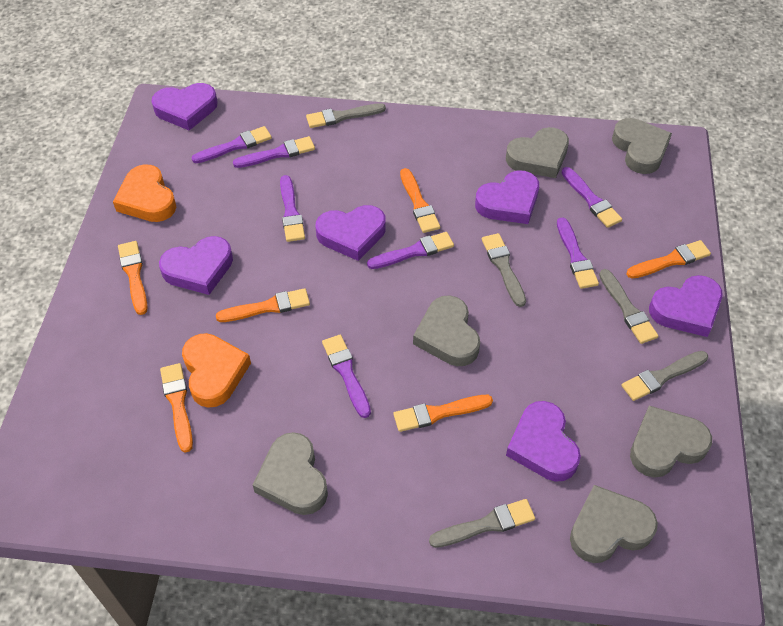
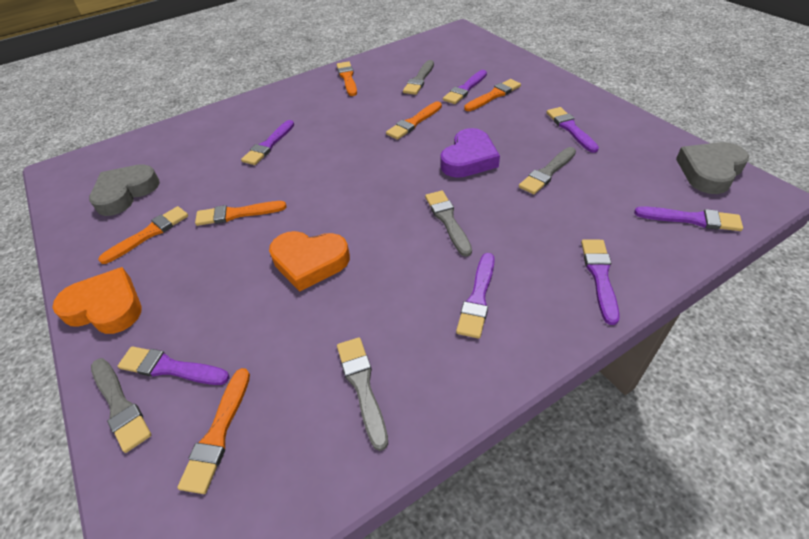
grey heart: [253,432,328,515] [413,295,480,366] [506,127,569,178] [570,485,658,563] [612,118,672,174] [630,406,712,478] = 6 -> [89,164,160,216] [676,142,749,194] = 2
purple heart: [151,83,218,130] [159,236,233,295] [316,205,386,261] [475,170,539,224] [506,401,581,482] [649,275,722,337] = 6 -> [441,128,500,178] = 1

